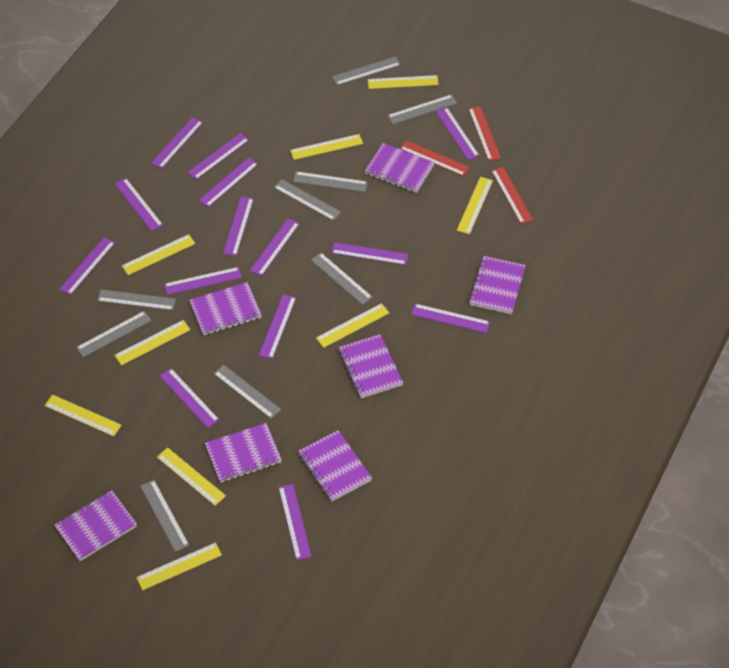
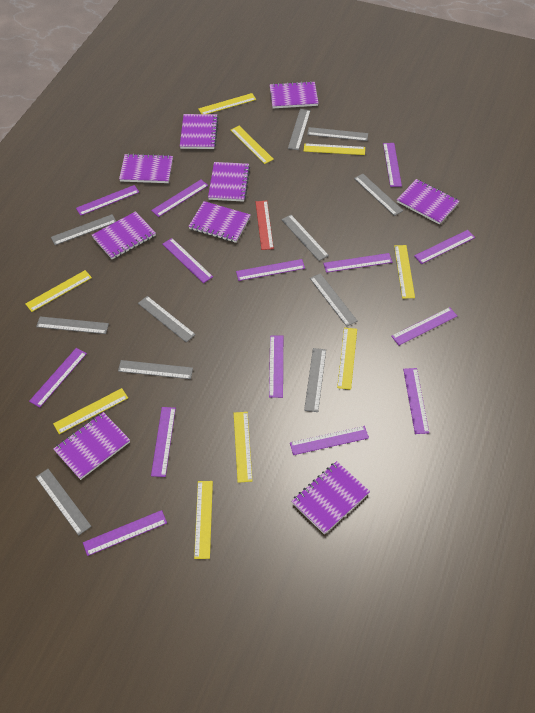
grey ruler: [76,311,152,357] [97,290,176,310] [140,480,189,552] [214,365,281,419] [274,179,341,221] [293,171,368,192] [311,253,373,305] [332,56,401,85] [387,94,457,124] = 9 -> [36,316,109,334] [36,469,91,536] [51,214,116,245] [118,360,193,379] [138,296,196,342] [281,215,329,261] [288,109,311,150] [304,348,326,412] [307,127,368,141] [310,273,357,326] [354,174,404,216] = 11
purple notebook: [54,490,137,561] [189,282,262,335] [205,423,282,483] [298,430,372,501] [339,334,403,398] [365,143,435,193] [469,256,526,314] = 7 -> [53,412,130,480] [92,211,156,259] [119,154,173,183] [180,114,218,149] [188,201,251,243] [208,162,250,202] [270,81,318,108] [291,461,370,534] [397,179,459,225] = 9
red ruler: [400,140,470,176] [468,106,501,161] [491,167,533,224] = 3 -> [256,201,274,250] = 1

